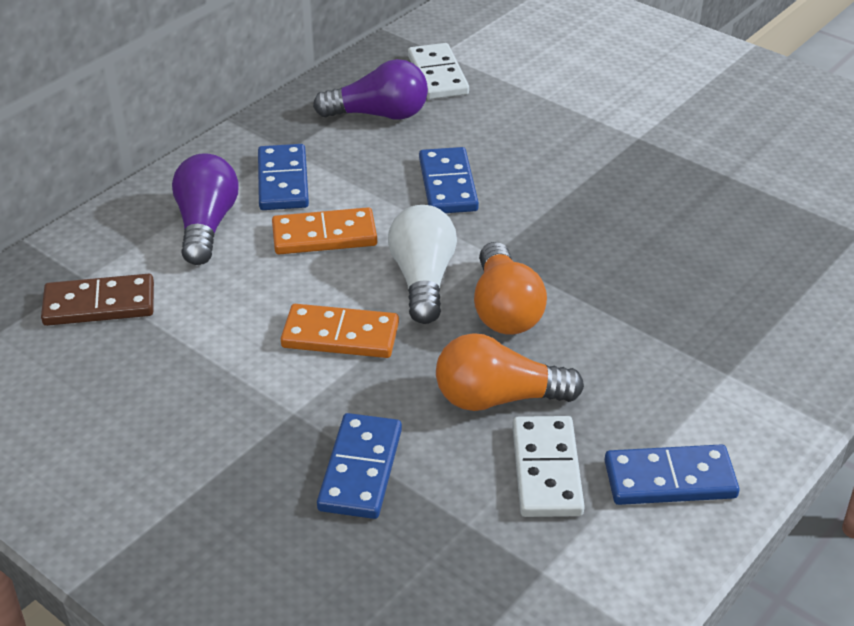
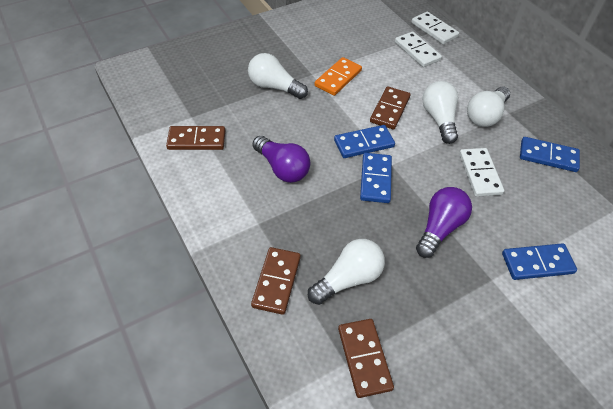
brown domino: [41,274,154,326] = 1 -> [166,126,225,150] [251,247,301,315] [338,319,394,398] [370,86,410,129] = 4
orange domino: [272,207,377,254] [281,304,399,358] = 2 -> [315,57,362,96] = 1
orange light bulb: [436,333,584,411] [474,242,547,335] = 2 -> none = 0
white domino: [408,43,469,99] [512,416,585,517] = 2 -> [395,32,442,67] [411,12,459,44] [459,148,504,197] = 3
white light bulb: [388,205,457,324] = 1 -> [248,53,308,99] [308,239,385,305] [422,81,458,144] [467,86,510,127] = 4

